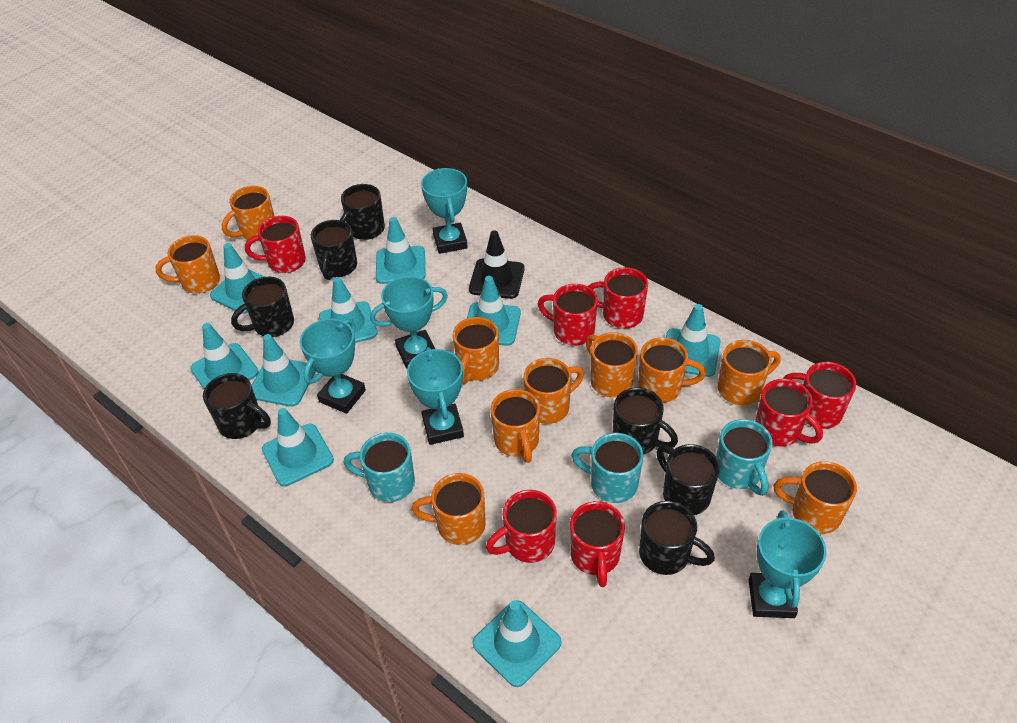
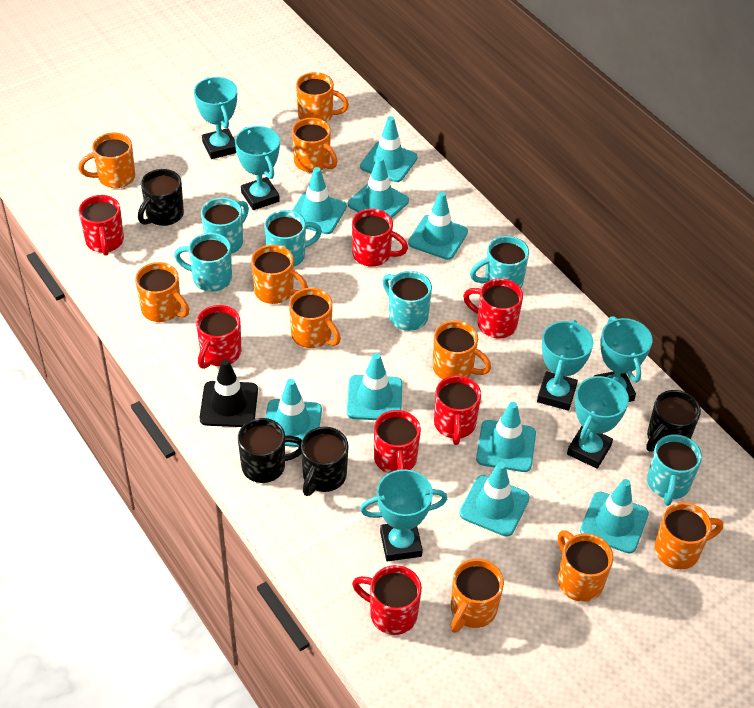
black mug: [203,373,271,439] [231,277,294,337] [311,220,357,280] [340,184,385,240] [613,388,678,455] [639,501,715,575] [657,444,720,515] = 7 -> [138,169,184,226] [238,418,302,483] [301,427,349,496] [646,390,701,452] = 4
turquoise mug: [344,433,415,502] [571,433,643,503] [716,419,773,496] = 3 -> [174,233,232,292] [201,197,249,254] [264,210,322,266] [383,271,432,331] [470,236,529,288] [647,434,702,506] = 6
turquoise trophy: [300,319,366,414] [370,276,448,369] [407,347,464,445] [421,168,468,254] [749,510,827,618] = 5 -> [194,77,237,159] [235,126,280,210] [360,469,447,561] [537,320,593,411] [567,376,629,469] [593,316,653,402] = 6

